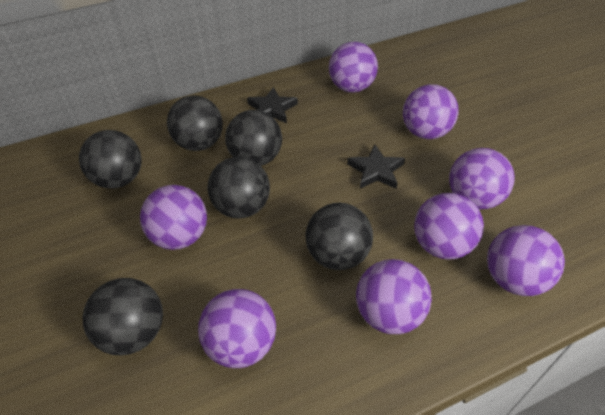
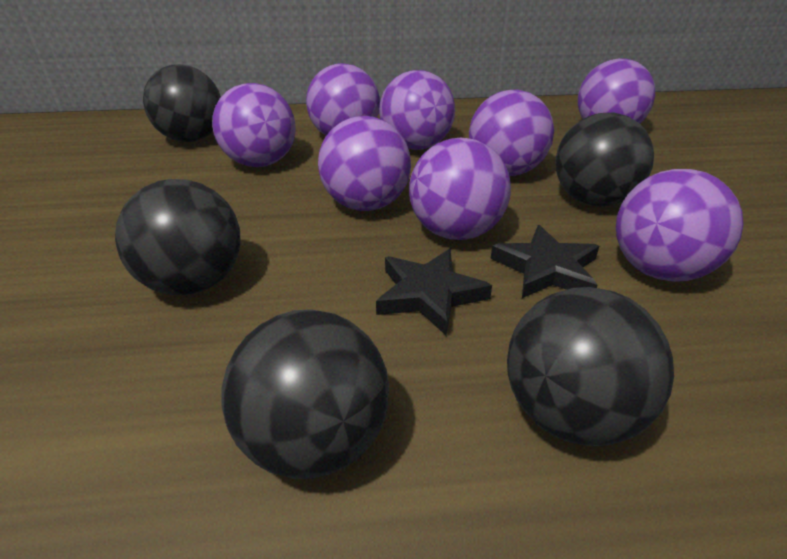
black ball: [79,130,142,188] [83,278,163,355] [167,95,223,151] [207,157,270,219] [225,110,282,166] [305,203,373,270] = 6 -> [115,179,241,295] [143,64,221,142] [221,309,389,479] [507,287,674,446] [555,113,654,207] = 5

